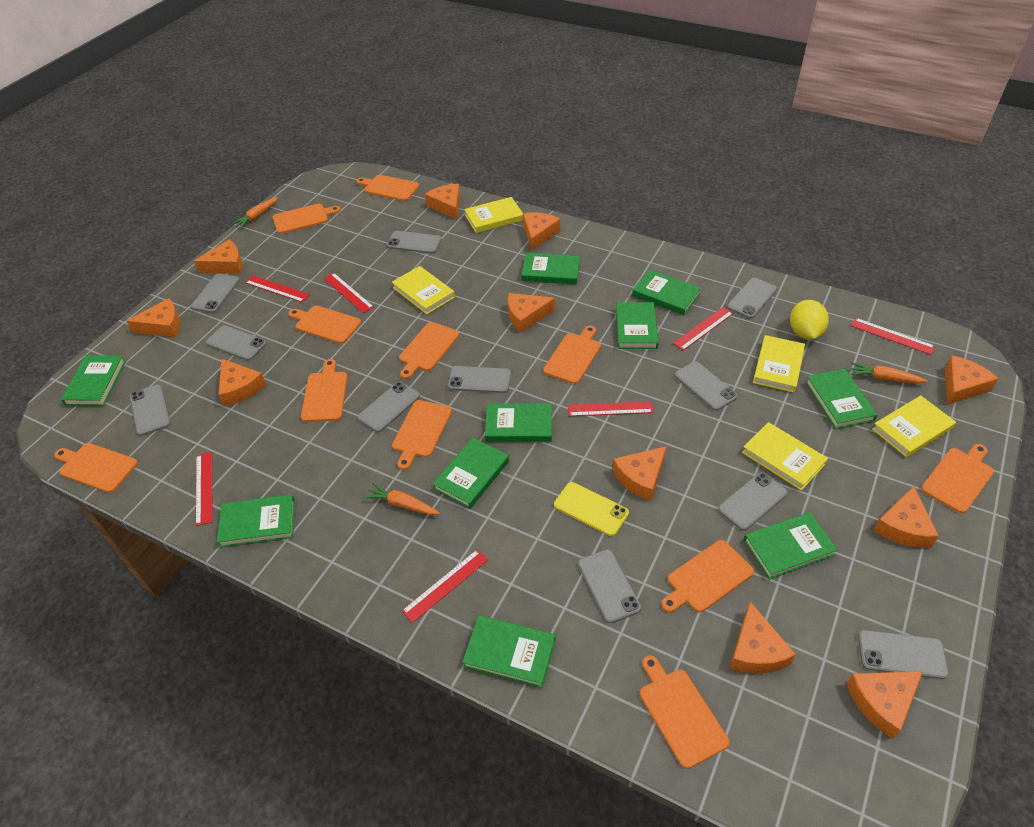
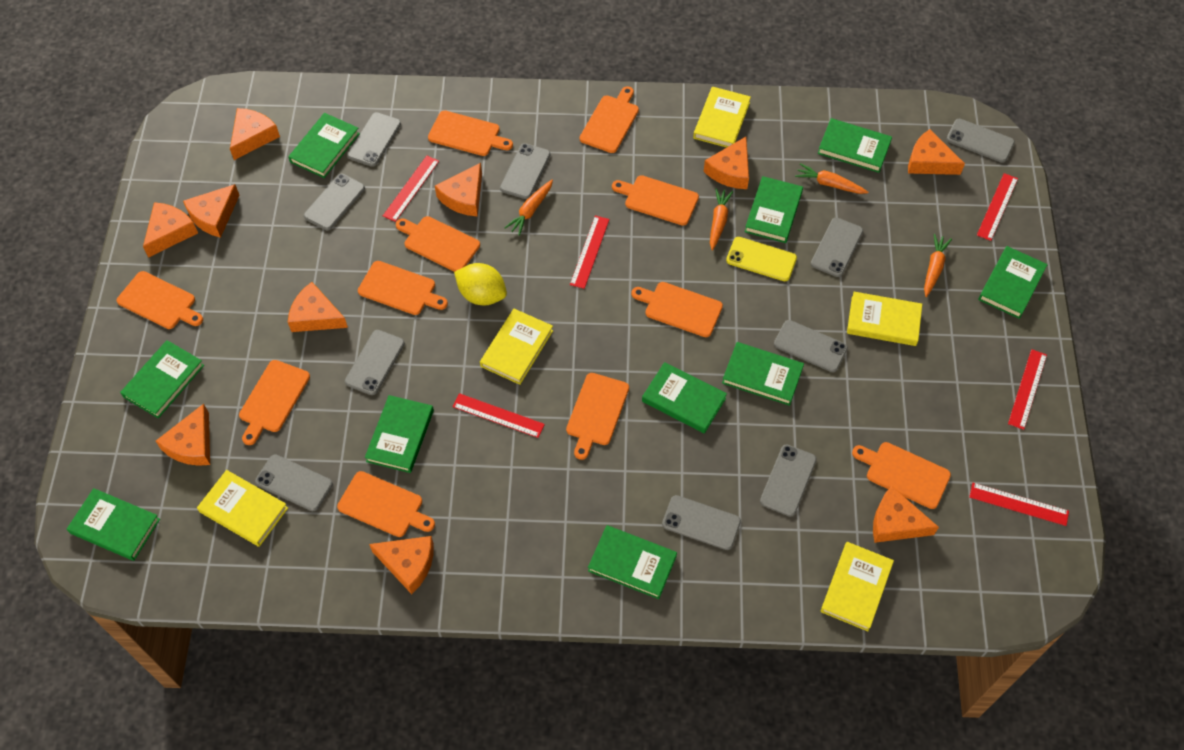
grey phone: [130,385,171,436] [191,273,240,313] [206,326,267,361] [358,382,420,432] [387,231,442,254] [448,366,511,393] [578,549,641,623] [674,361,738,411] [718,472,788,531] [727,278,777,319] [858,630,949,679] = 11 -> [255,454,333,511] [304,174,365,230] [345,330,405,395] [347,112,401,167] [500,143,550,199] [662,495,741,550] [760,444,817,517] [774,320,848,372] [811,218,863,277] [947,119,1015,163] = 10
orange carrot: [232,197,278,229] [364,483,440,515] [851,363,928,383] = 3 -> [504,180,553,236] [710,188,733,251] [795,163,868,194] [924,234,952,297] = 4
orange cheese: [127,298,180,337] [194,239,242,274] [218,359,266,406] [425,184,460,219] [508,293,555,333] [523,212,560,250] [612,446,667,501] [730,601,796,674] [846,671,923,739] [873,486,939,548] [945,355,999,405] = 11 -> [143,202,198,258] [156,404,210,466] [183,184,239,238] [230,108,280,160] [288,282,348,332] [369,536,434,594] [435,163,482,217] [704,137,749,189] [873,486,939,543] [908,129,965,175] = 10
red ruler: [196,452,213,526] [245,275,310,302] [324,273,374,313] [402,549,488,623] [568,401,653,416] [673,307,733,350] [851,318,935,355] = 7 -> [383,156,439,222] [453,393,545,438] [570,216,610,289] [969,483,1069,526] [977,173,1018,241] [1008,349,1047,430] = 6

